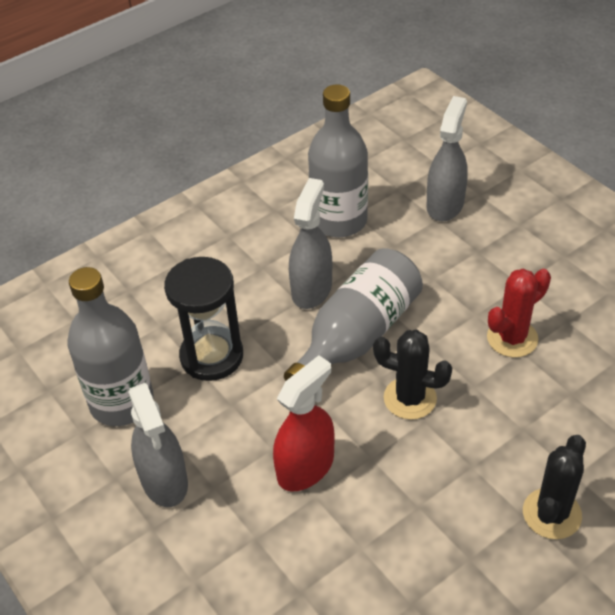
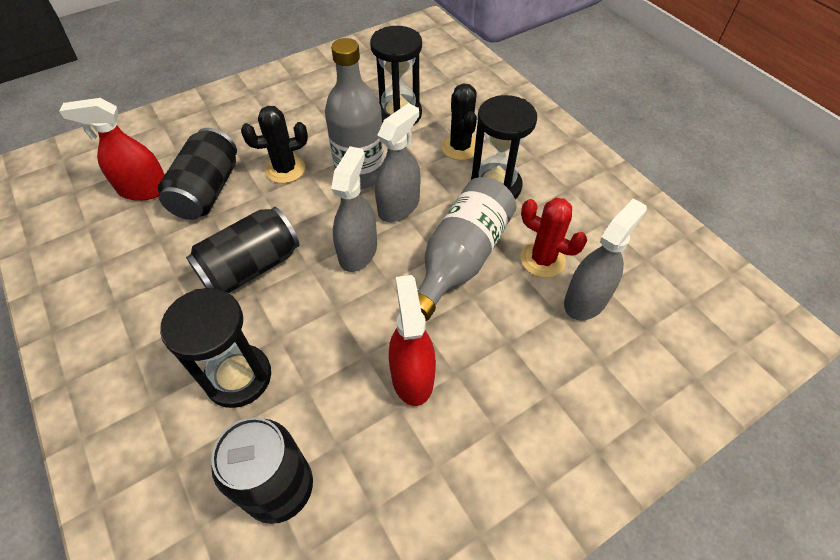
black can: none = 0 -> [158,128,237,220] [186,207,299,293] [211,417,313,524] = 3
black hourglass: [164,257,243,381] = 1 -> [160,288,271,408] [370,26,422,125] [471,95,537,199] = 3
grey bottle: [68,267,154,426] [284,248,423,381] [308,84,368,237] = 3 -> [325,38,385,189] [418,177,516,321] = 2
red spray bottle: [273,355,335,492] = 1 -> [59,98,165,201] [389,275,436,406] = 2

